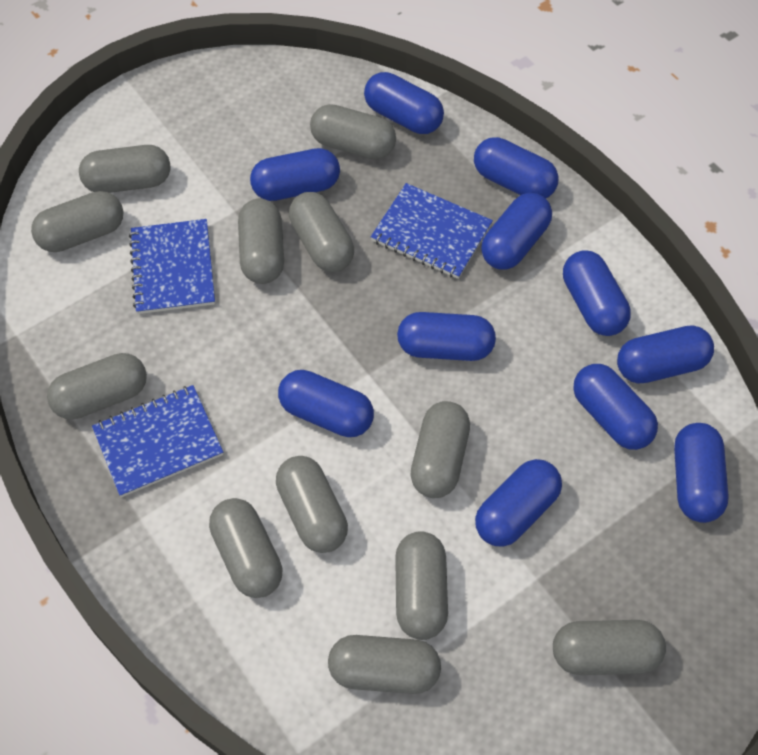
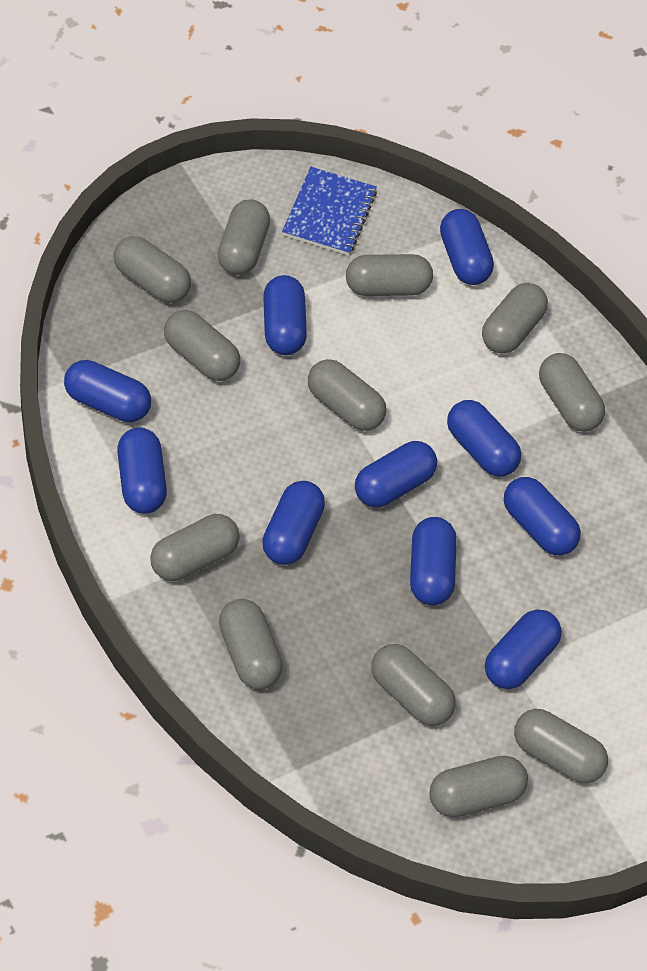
blue capsule: [250,148,340,201] [278,370,374,437] [364,72,444,134] [397,312,496,361] [474,137,559,198] [475,459,562,546] [481,193,552,270] [563,250,631,336] [573,364,658,450] [617,325,714,384] [674,423,729,523] = 11 -> [64,360,151,422] [117,427,167,514] [262,481,325,565] [263,275,307,355] [355,441,437,508] [410,517,457,605] [440,209,494,285] [447,400,521,476] [485,609,562,689] [504,477,581,555] = 10
blue notebook: [92,385,223,497] [129,219,215,314] [371,183,493,279] = 3 -> [282,167,377,256] = 1

